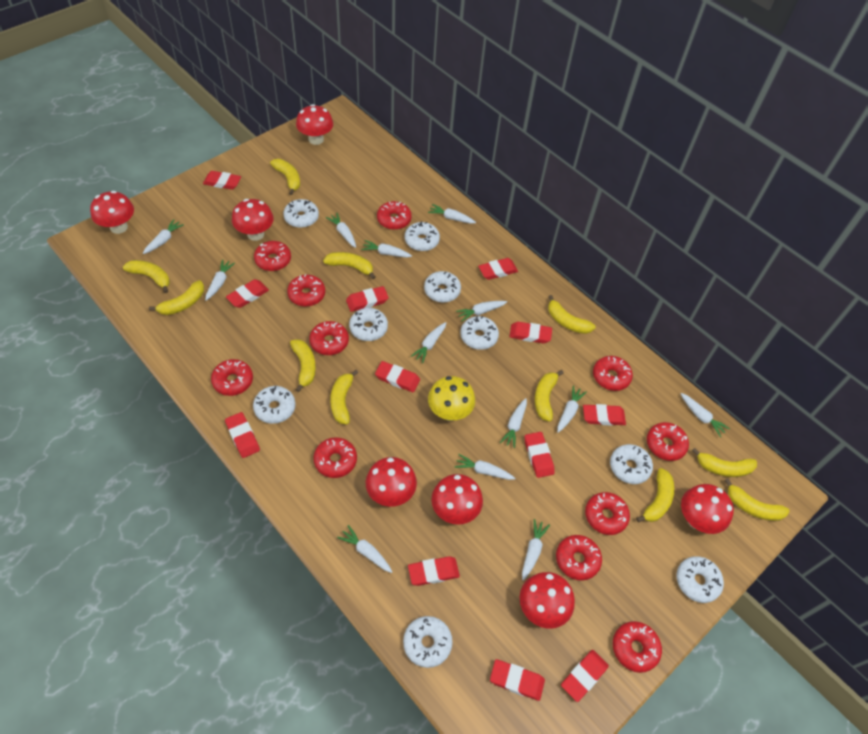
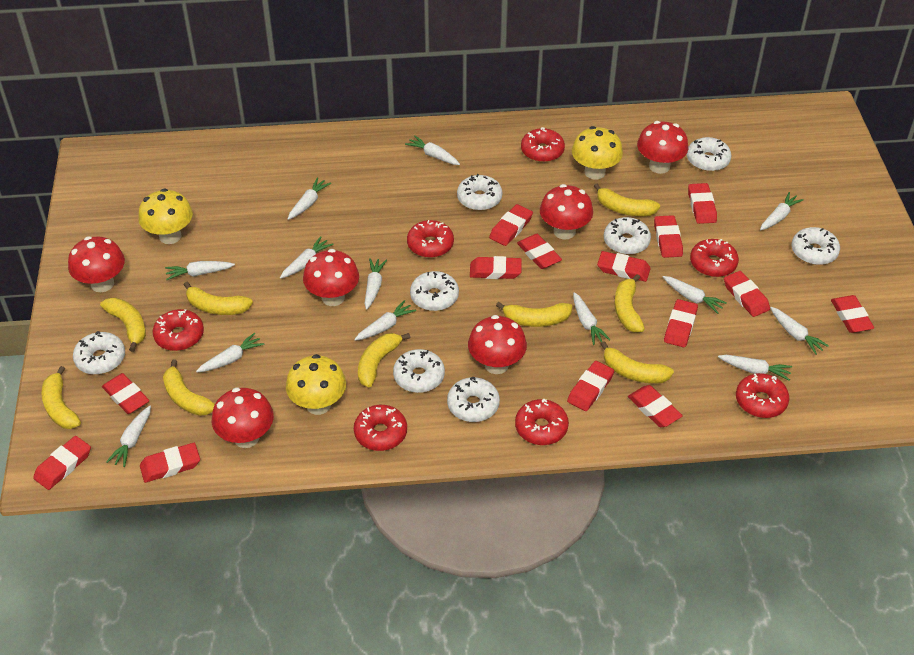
red donut: [211,359,253,396] [254,241,291,271] [287,274,325,307] [309,321,349,355] [313,437,357,478] [377,201,412,230] [556,535,602,581] [585,492,630,535] [593,356,633,391] [613,621,662,673] [647,422,689,461] = 11 -> [153,309,204,351] [354,405,407,451] [407,220,454,258] [515,399,569,445] [521,127,565,162] [690,239,739,277] [736,373,789,418] = 7
red eraser: [203,171,241,190] [225,412,260,458] [226,279,269,308] [346,286,389,312] [375,361,420,392] [408,556,460,586] [478,258,518,280] [490,659,545,701] [509,322,552,344] [525,432,555,478] [561,650,609,702] [583,404,626,426] = 12 -> [33,436,91,490] [102,373,149,414] [140,443,200,483] [470,256,522,279] [489,204,533,246] [517,234,562,269] [567,361,614,411] [597,251,651,282] [628,385,683,427] [654,215,683,258] [664,299,698,347] [688,183,717,224] [724,271,770,317] [831,295,874,333] = 14
red mushroom: [90,191,134,234] [232,199,274,241] [296,104,333,145] [366,457,417,507] [431,474,483,525] [520,572,575,629] [681,484,734,534] = 7 -> [68,236,125,292] [212,387,274,448] [303,249,359,306] [468,315,527,374] [540,184,593,239] [637,121,688,174] = 6
white donut: [253,386,296,424] [283,199,319,228] [349,308,388,341] [403,616,453,668] [405,221,440,251] [424,271,461,303] [460,316,499,350] [610,444,653,484] [677,556,724,603] = 9 -> [73,331,125,375] [393,349,445,393] [410,271,459,311] [447,376,500,422] [457,174,503,211] [604,217,651,255] [687,137,731,171] [792,227,840,265] = 8
yellow banana: [123,260,170,293] [149,280,204,315] [270,159,300,195] [290,339,316,392] [323,252,375,279] [330,370,358,424] [535,370,564,422] [548,295,596,334] [636,468,674,522] [692,448,757,477] [724,479,789,521] = 11 -> [41,366,81,429] [100,298,146,352] [163,360,215,416] [184,282,253,315] [358,333,410,387] [496,302,572,327] [594,184,660,216] [601,341,674,384] [614,274,645,332] = 9
yellow mushroom: [428,376,475,421] = 1 -> [138,189,193,244] [286,354,346,415] [572,126,623,180] = 3

